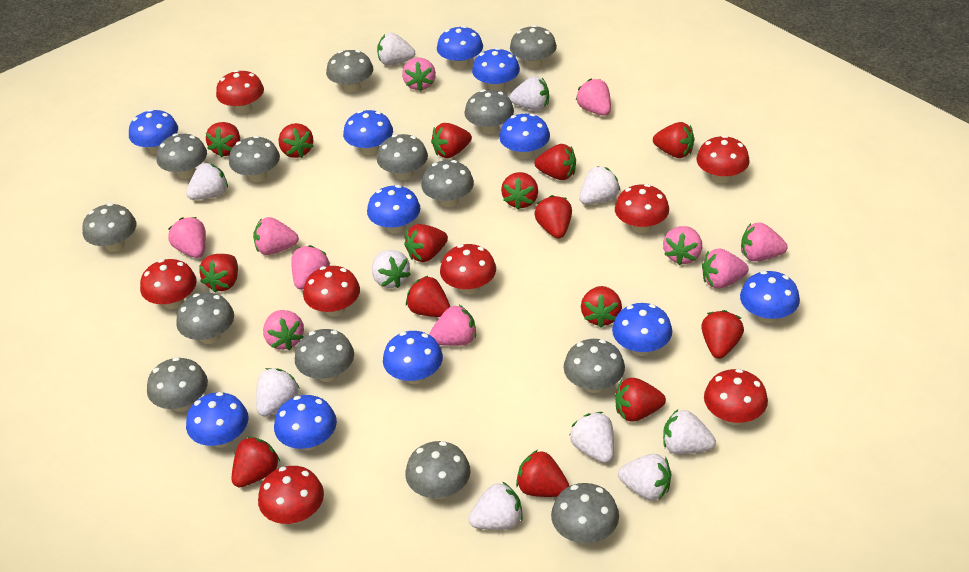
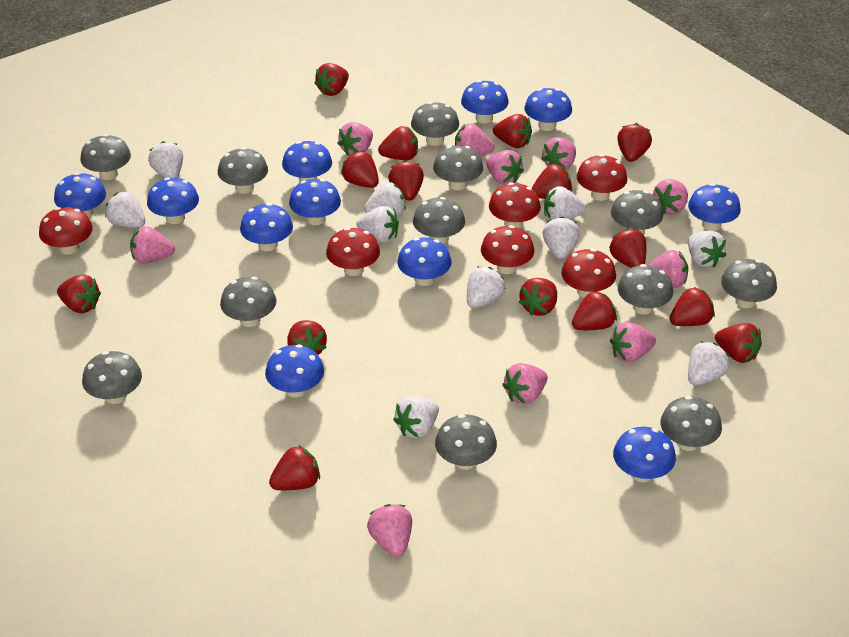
grey mushroom: [82,203,136,252] [147,357,208,412] [157,134,207,179] [176,293,234,344] [229,136,280,182] [295,329,354,382] [326,50,373,93] [377,134,428,180] [405,441,470,499] [421,160,474,207] [464,89,514,134] [510,25,557,69] [551,483,619,543] [564,339,625,393] = 14 -> [80,134,131,180] [82,351,142,404] [218,147,268,194] [220,277,276,327] [411,102,459,146] [413,197,465,244] [433,145,483,190] [435,414,497,470] [611,190,663,234] [618,264,673,315] [660,396,722,451] [721,259,777,308] = 12
red mushroom: [140,259,197,309] [216,70,264,114] [258,466,324,524] [303,266,360,316] [440,244,496,294] [615,184,669,233] [696,135,750,183] [704,369,768,425] = 8 -> [39,207,93,254] [326,227,380,276] [481,225,534,274] [489,182,541,228] [561,249,616,298] [577,154,628,201] = 6

